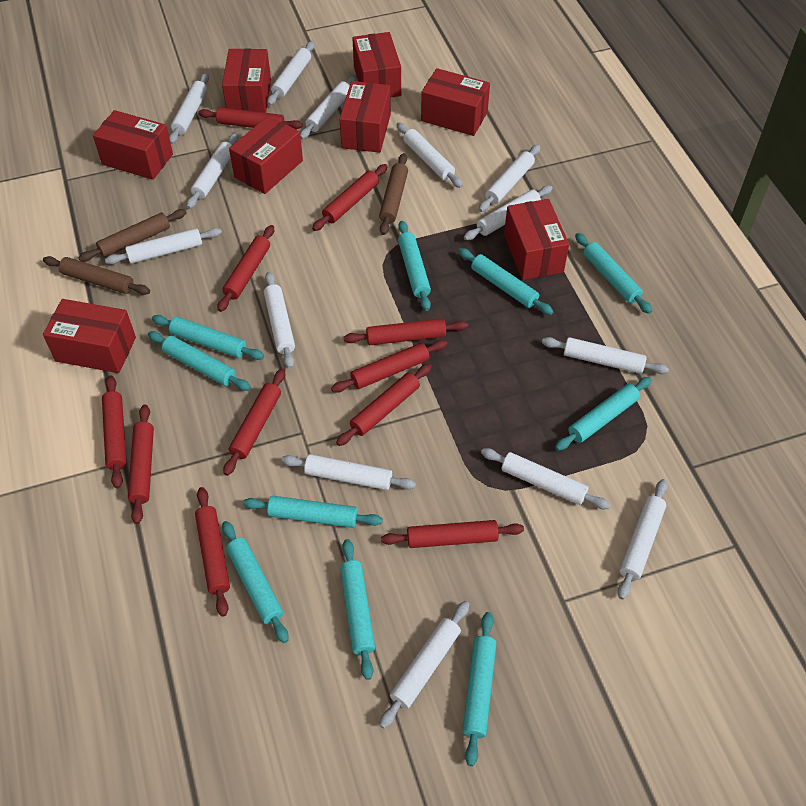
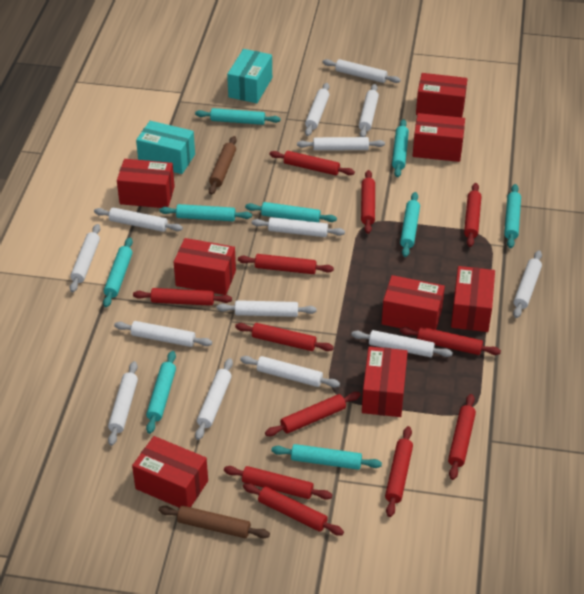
brown rolling pin: [43,256,150,295] [78,209,186,262] [379,153,408,235] = 3 -> [158,506,270,538] [209,136,237,195] = 2
red rolling pin: [102,376,127,488] [128,404,154,524] [195,487,230,617] [198,107,302,129] [218,225,274,312] [223,369,285,476] [312,164,388,231] [331,340,447,393] [336,364,432,446] [344,318,468,345] [381,520,524,548] = 11 -> [133,288,232,306] [224,466,332,500] [235,323,334,351] [238,254,334,274] [243,483,344,536] [265,392,361,436] [269,151,355,175] [361,170,375,234] [385,426,413,517] [400,327,501,355] [448,394,476,480] [464,183,481,247] = 12
turquoise box: none = 0 -> [136,121,195,174] [227,49,272,103] = 2
turquoise rolling pin: [148,331,251,391] [152,315,264,360] [222,521,289,643] [243,496,383,528] [340,539,375,680] [398,221,431,311] [458,248,553,315] [462,612,496,766] [555,377,652,451] [575,233,652,314] = 10 -> [103,237,133,307] [146,351,176,434] [160,204,252,221] [195,108,281,125] [245,202,337,222] [271,444,382,470] [392,119,409,177] [400,192,420,257] [504,184,521,248] = 9

